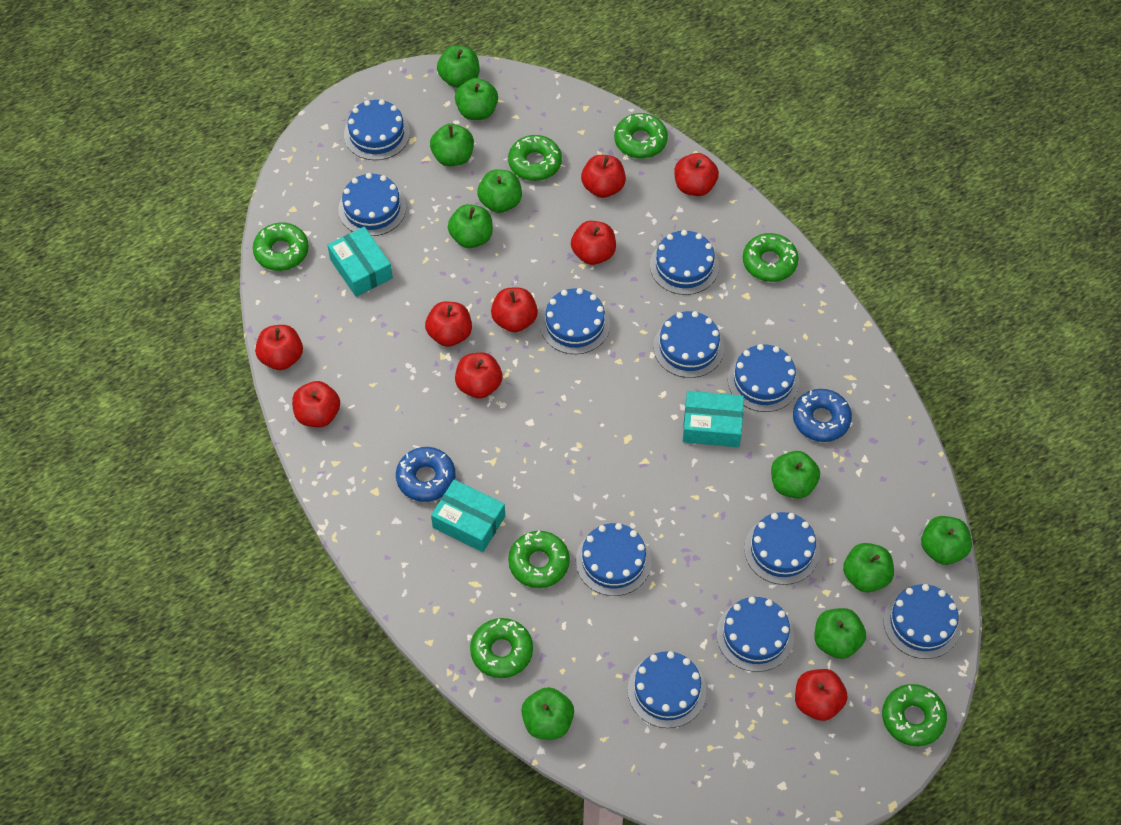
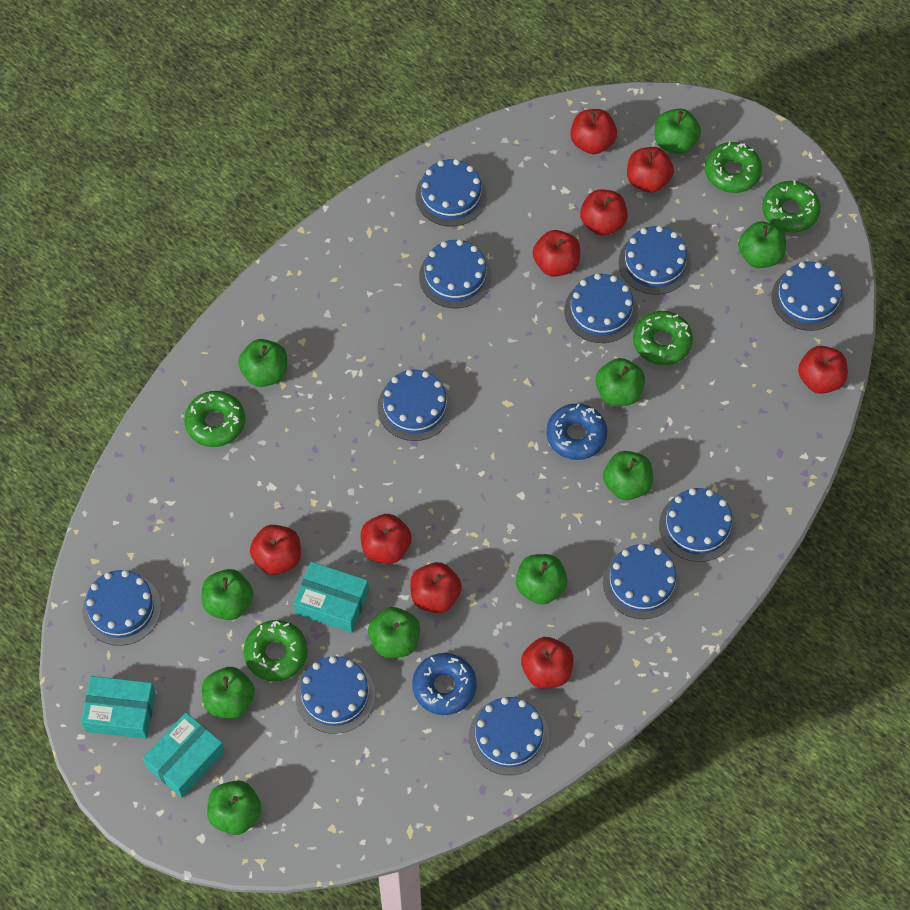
green donut: [253,222,309,271] [470,618,533,678] [508,135,562,181] [508,531,570,588] [614,113,668,159] [743,233,799,282] [882,684,947,746] = 7 -> [184,391,245,447] [243,620,308,681] [633,311,693,365] [705,142,762,193] [762,180,821,233] = 5

